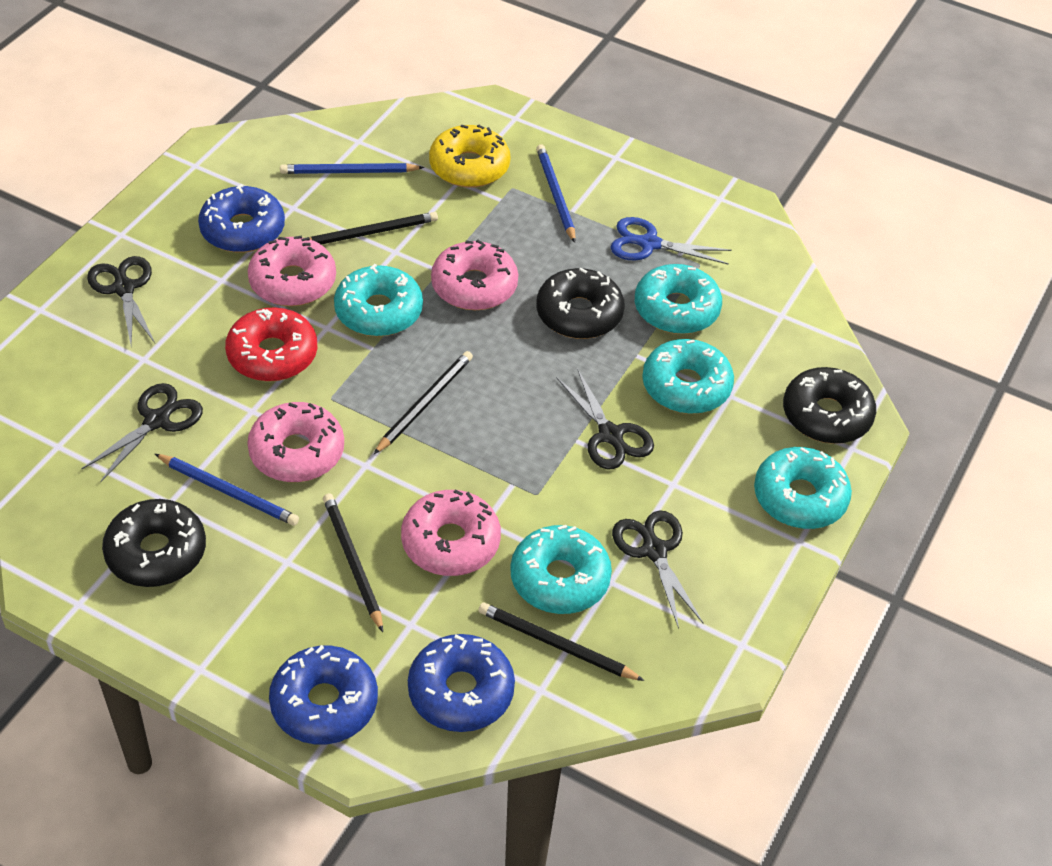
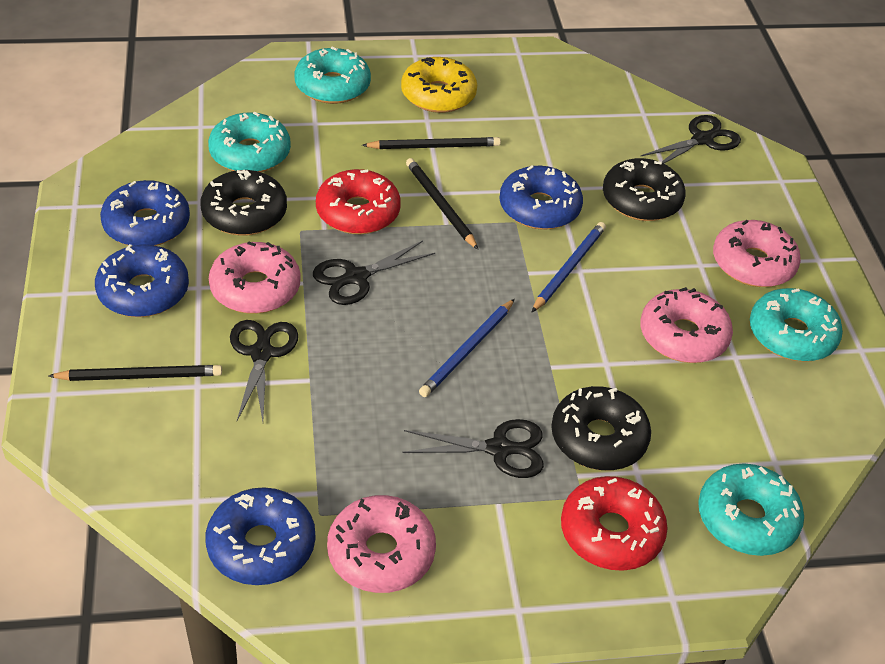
black pencil: [310,212,438,245] [323,493,383,632] [374,351,473,454] [478,602,644,681] = 4 -> [48,365,222,381] [362,137,501,149] [406,158,478,249] = 3
blue donut: [198,184,285,253] [269,645,378,745] [408,634,515,732] = 3 -> [95,244,189,317] [100,180,190,246] [206,487,315,585] [499,166,583,230] = 4
blue pencil: [155,454,299,526] [280,163,424,174] [536,144,576,243] = 3 -> [419,299,515,397] [532,222,606,312] = 2
blue scissors: [610,217,732,265] = 1 -> none = 0
red donut: [225,307,317,382] = 1 -> [316,169,401,234] [561,476,668,571] = 2
turquoise donut: [334,264,423,337] [510,525,612,614] [635,264,722,334] [642,339,734,414] [754,447,852,529] = 5 -> [208,112,291,172] [295,47,371,104] [698,463,804,556] [750,288,843,362] = 4

